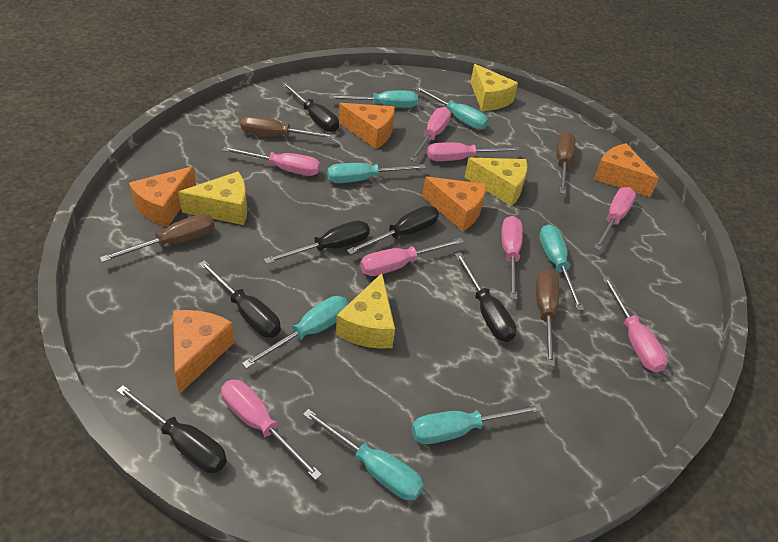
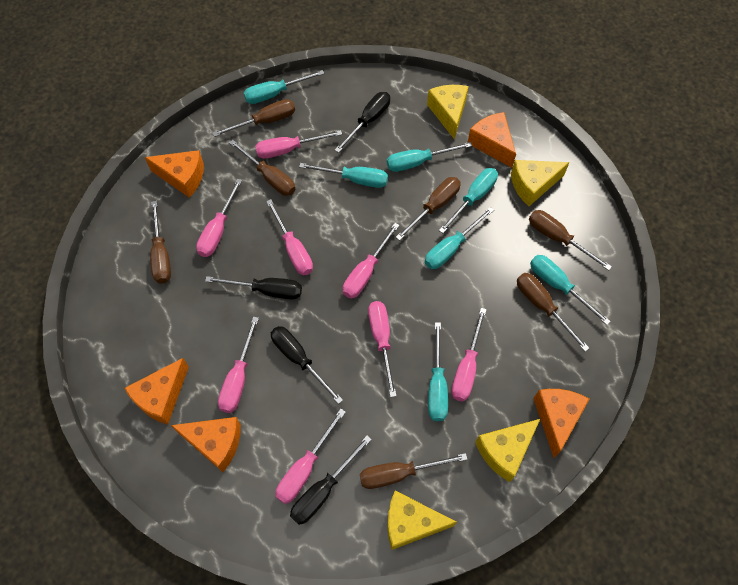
black screwdriver: [117,385,227,473] [199,260,281,337] [264,220,370,264] [282,82,339,132] [347,206,439,255] [455,252,516,342] = 6 -> [205,276,302,300] [271,326,343,404] [290,436,372,525] [335,92,390,153] = 4
brown screwdriver: [100,214,215,262] [241,116,336,139] [536,270,559,366] [556,132,575,194] = 4 -> [150,201,171,284] [213,99,295,137] [229,140,295,196] [360,453,468,489] [396,177,461,241] [517,273,589,351] [529,210,612,271] = 7

